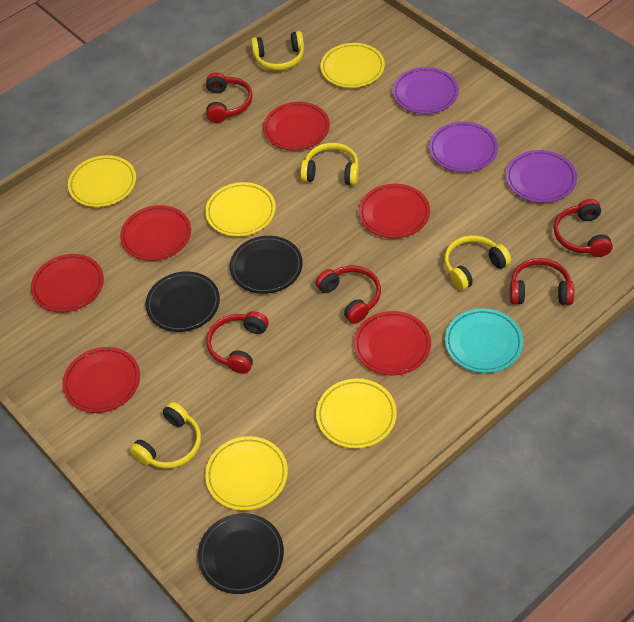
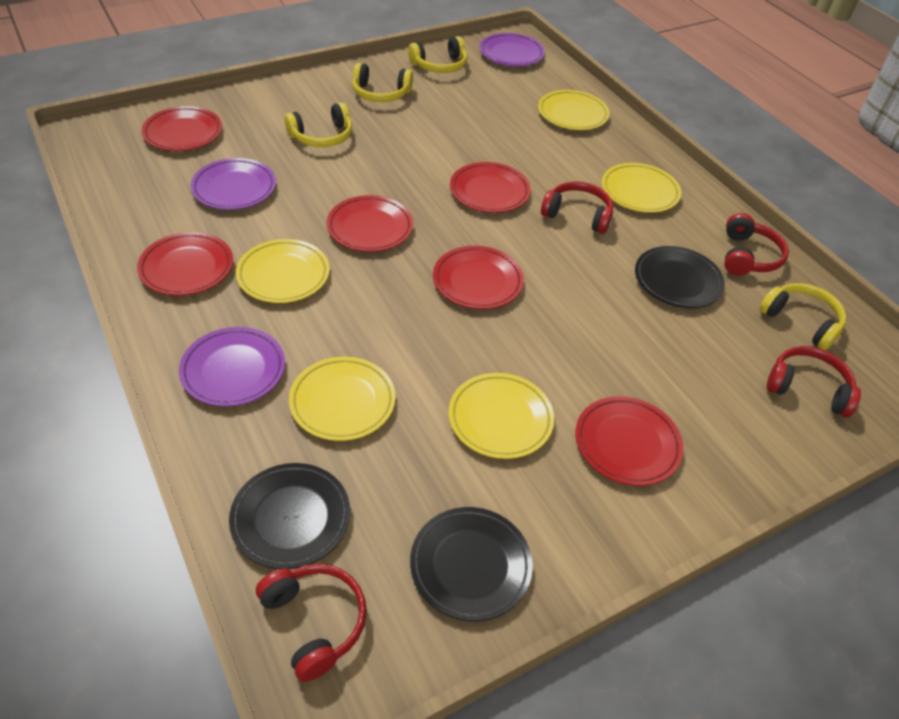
red headphones: [206,72,253,123] [206,311,269,374] [315,265,381,324] [510,258,574,305] [554,199,613,257] = 5 -> [256,564,367,682] [541,181,613,234] [725,213,789,276] [767,346,861,417] = 4
turquoise plate: [445,308,523,373] = 1 -> none = 0

